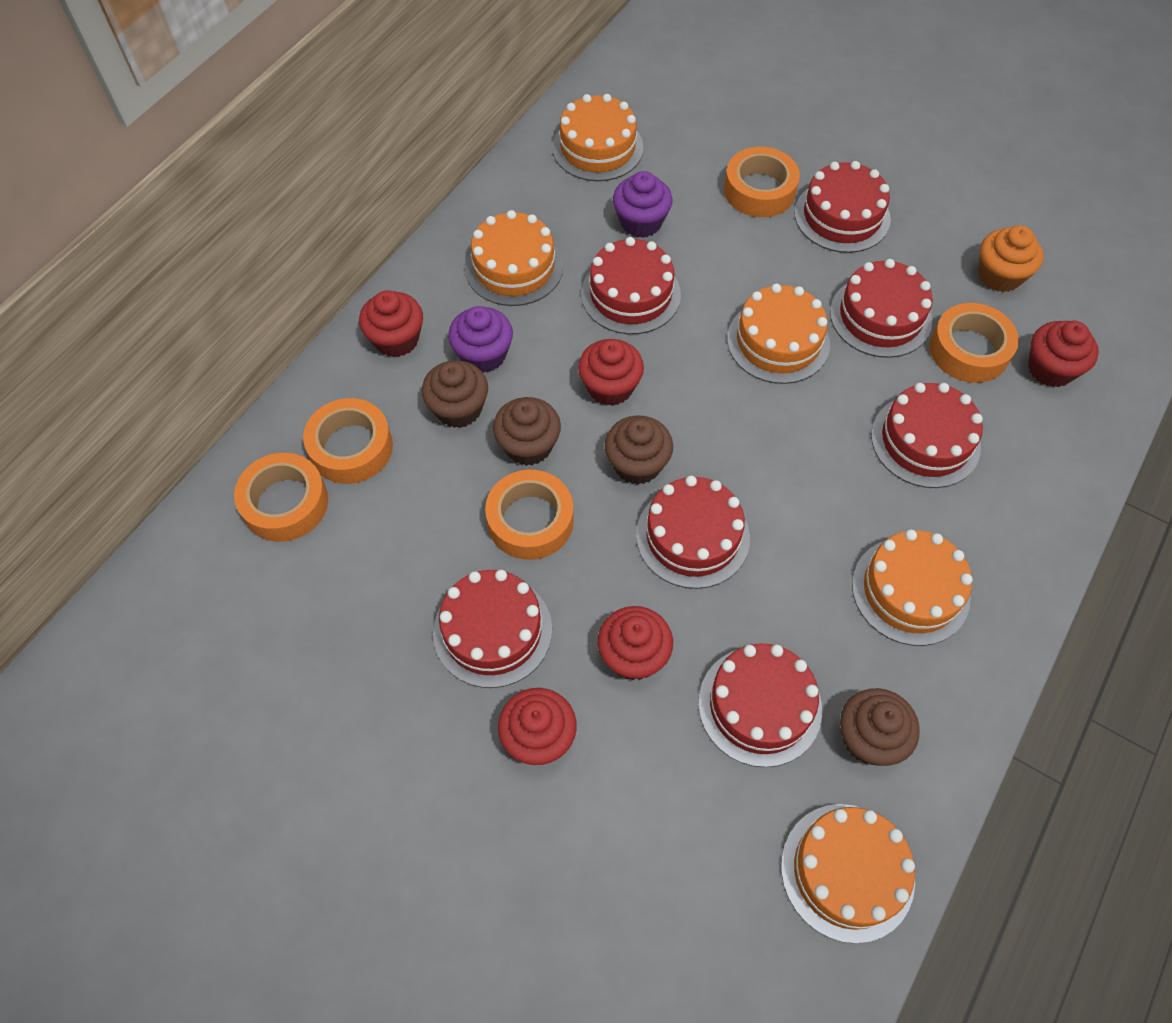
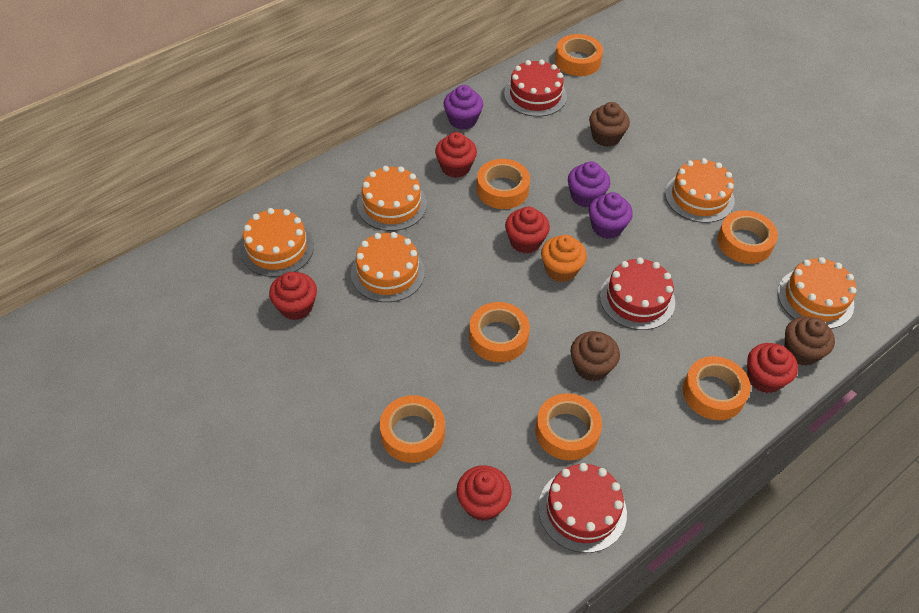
brown cupcake: [422,360,488,428] [493,397,561,466] [605,415,673,485] [840,688,920,766] = 4 -> [570,331,620,381] [589,102,630,147] [785,317,835,366] = 3
orange tape: [234,453,328,542] [303,398,393,484] [485,470,574,560] [724,147,800,217] [930,303,1019,383] = 5 -> [380,395,445,463] [469,302,530,362] [476,159,530,209] [535,393,602,460] [555,34,603,76] [683,356,751,420] [717,210,778,264] = 7
purple cupcake: [448,306,513,373] [613,171,672,238] = 2 -> [444,85,483,130] [568,161,610,207] [589,192,633,239] = 3
red cake: [433,570,552,688] [581,237,681,334] [636,476,750,589] [698,643,822,767] [794,161,891,253] [830,259,933,358] [871,383,983,488] = 7 -> [504,59,567,117] [538,463,627,553] [600,257,675,330] = 3

